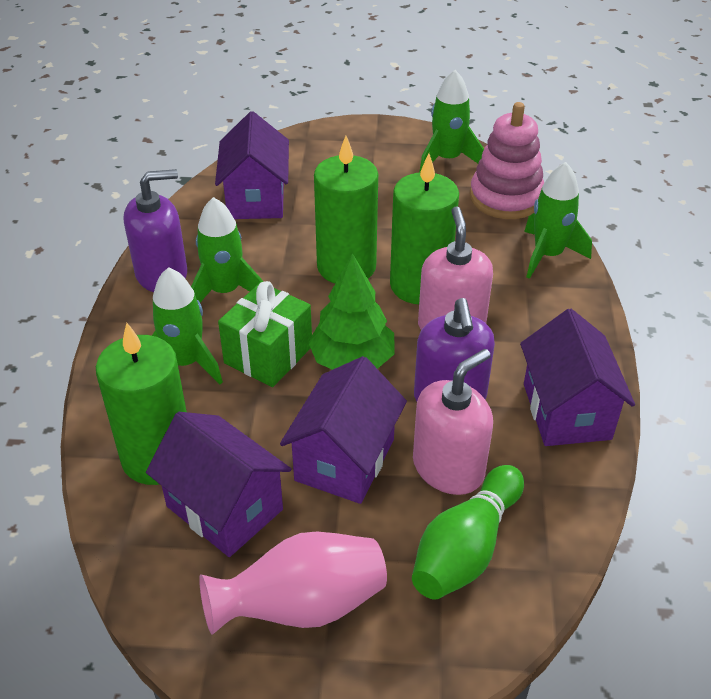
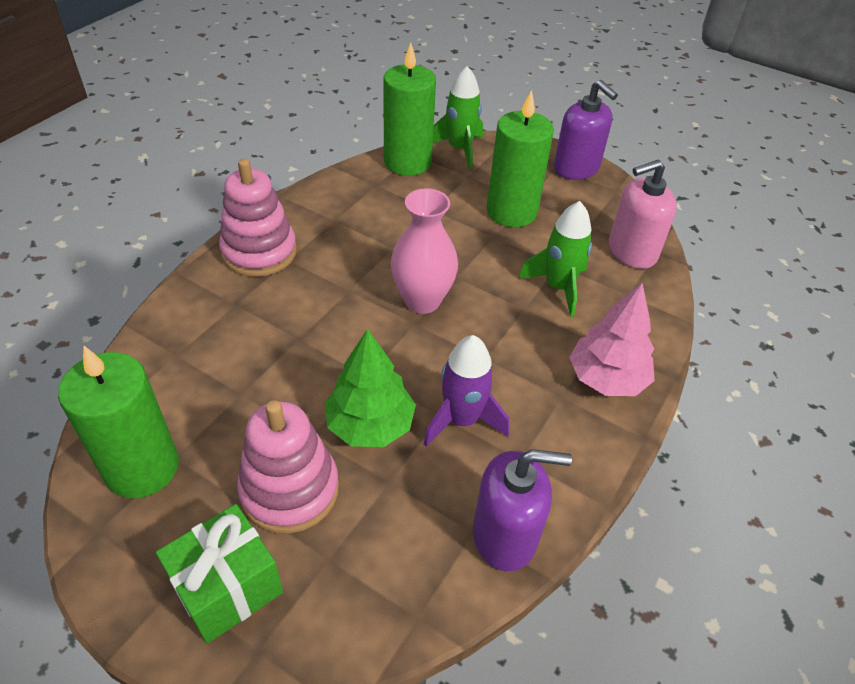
green bowling pin: [412,465,524,600] = 1 -> none = 0
green rocket: [152,267,223,384] [191,197,263,302] [419,70,484,173] [524,162,592,279] = 4 -> [433,66,483,170] [518,201,592,317] = 2
pink soap dispenser: [413,349,493,495] [418,206,493,330] = 2 -> [609,160,677,269] = 1
pink stacking toy: [470,102,544,219] = 1 -> [219,159,297,277] [237,400,339,534] = 2
pink tree: none = 0 -> [570,283,655,396] = 1
purple house: [146,412,291,557] [215,111,289,219] [280,356,407,504] [520,309,635,446] = 4 -> none = 0
purple rocket: none = 0 -> [423,335,509,447] = 1

